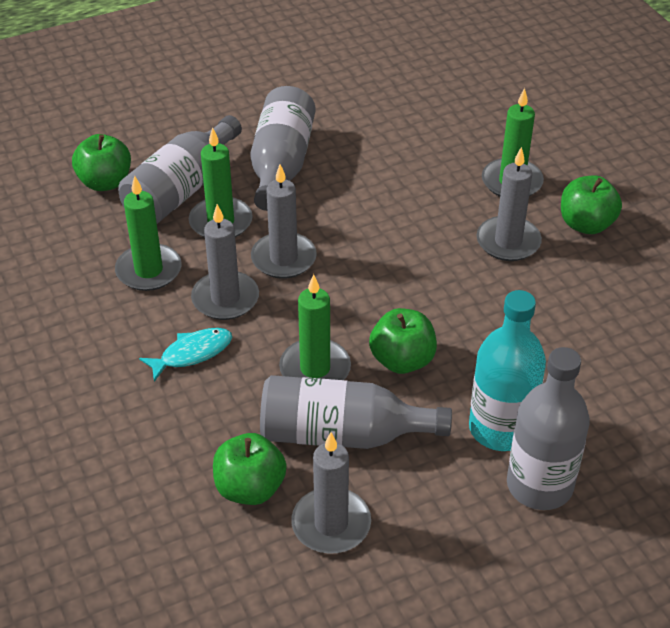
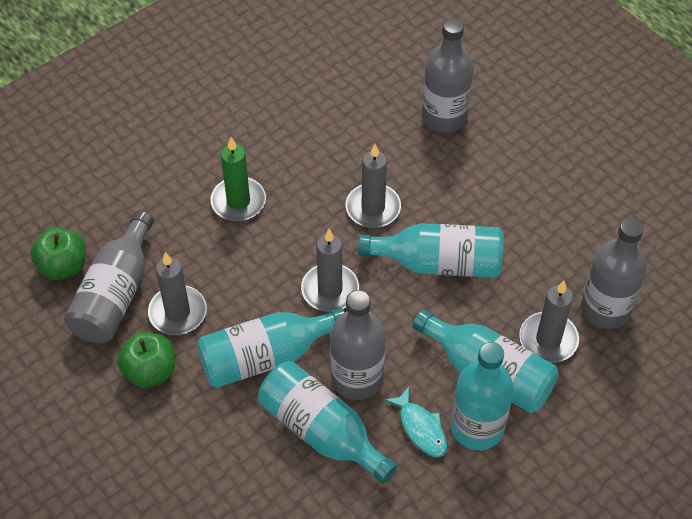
green apple: [72,134,131,191] [213,433,287,505] [369,308,437,374] [561,175,622,234] = 4 -> [31,228,86,280] [117,332,175,388] = 2
green candle: [115,176,182,291] [189,128,253,238] [279,274,351,380] [482,88,544,197] = 4 -> [210,137,266,221] = 1
turquoise bottle: [469,290,546,451] = 1 -> [197,308,345,388] [258,361,397,484] [358,223,503,278] [412,309,559,413] [451,342,514,450] = 5

